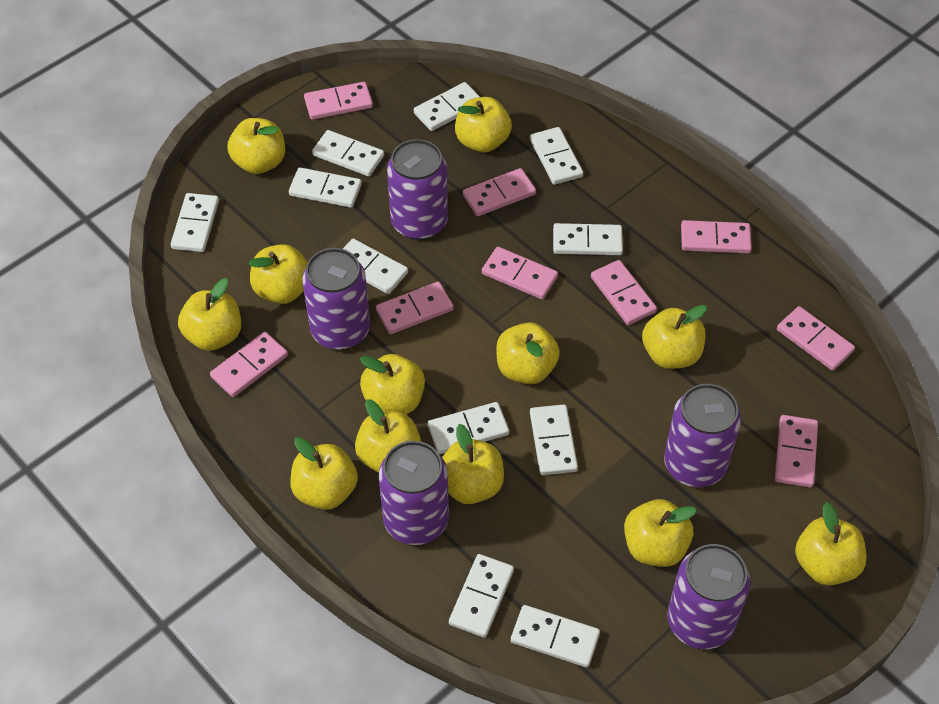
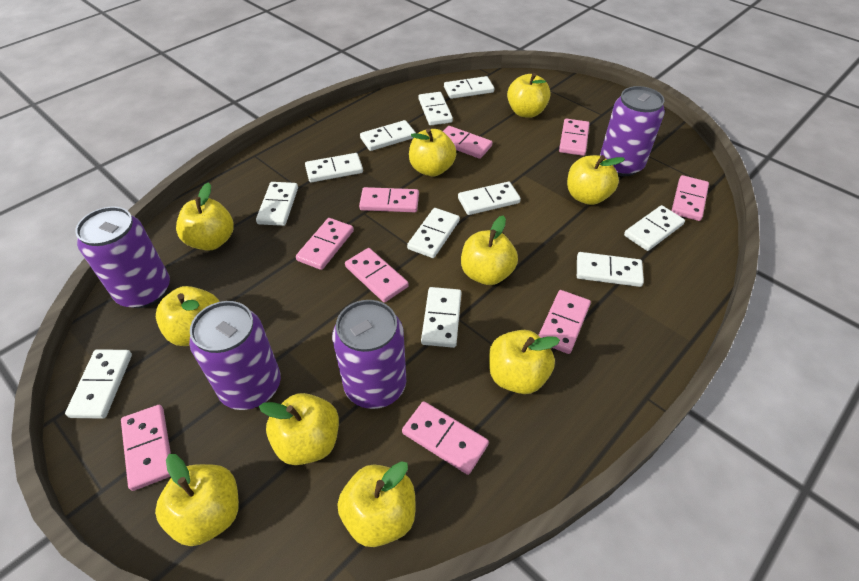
purple can: [302,248,370,350] [379,441,449,545] [387,139,448,240] [664,384,741,487] [667,544,750,649] = 5 -> [75,206,170,308] [189,301,281,410] [332,300,406,409] [600,86,665,176] = 4
yellow apple: [178,278,241,351] [227,118,285,174] [249,244,308,304] [290,437,358,510] [355,399,421,473] [360,354,425,414] [442,424,504,504] [455,97,512,152] [496,322,560,384] [624,499,697,567] [642,305,707,369] [795,502,866,586] = 12 -> [155,454,239,546] [156,286,220,346] [176,182,234,251] [259,393,339,465] [337,461,415,547] [409,129,456,177] [461,215,518,285] [489,330,560,394] [507,73,551,118] [567,155,625,205] = 10

